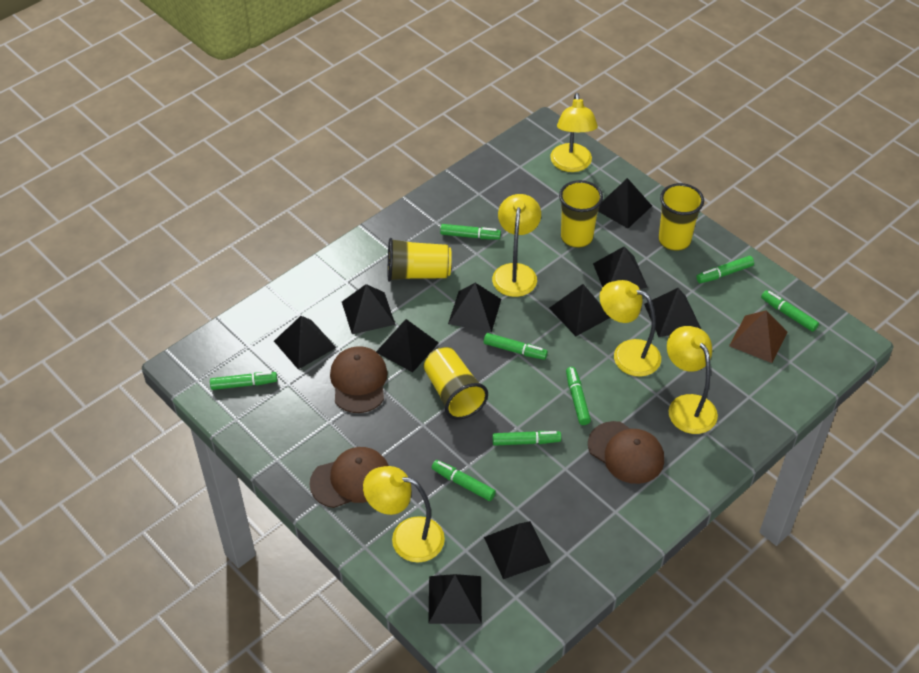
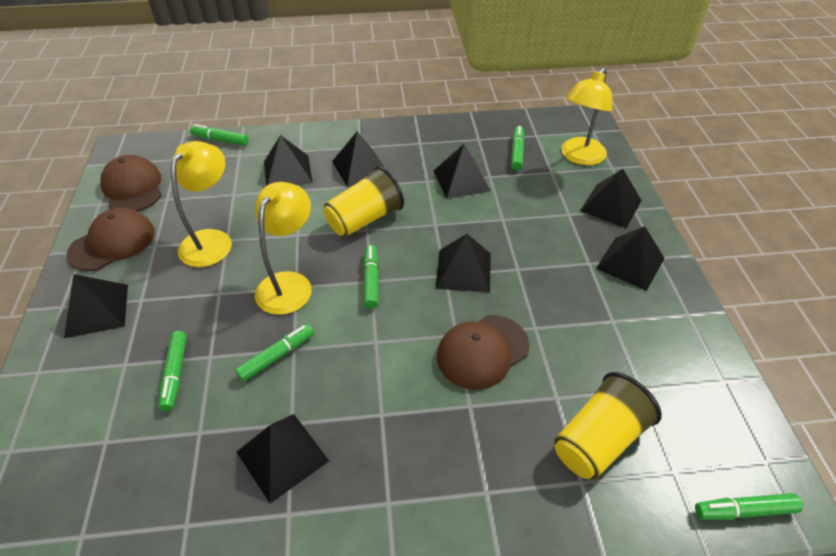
black pyramid: [274,316,336,369] [342,284,396,334] [376,319,439,373] [428,574,482,624] [448,283,501,332] [484,521,551,579] [549,284,610,336] [593,246,648,289] [598,178,652,229] [644,288,701,337] = 10 -> [64,274,128,338] [237,414,329,503] [264,135,313,186] [332,131,385,187] [433,144,491,199] [436,234,491,293] [580,169,642,228] [596,226,665,291] = 8
brown pyramid: [729,310,787,363] = 1 -> none = 0
green marker: [210,372,277,390] [432,460,496,501] [440,224,501,240] [484,333,548,360] [492,431,561,446] [566,367,591,425] [696,256,754,283] [761,290,819,332] = 8 -> [159,331,187,411] [190,124,249,146] [235,324,314,382] [363,245,378,309] [511,126,524,170] [695,493,803,520] = 6
yellow cup: [388,238,452,282] [423,347,488,420] [559,180,603,248] [659,183,704,251] = 4 -> [323,166,404,237] [554,372,662,480] = 2
yellow lamp: [363,466,445,563] [492,194,541,297] [550,93,598,172] [599,280,661,377] [667,326,718,434] = 5 -> [171,141,232,267] [255,182,312,315] [561,67,612,165] = 3

